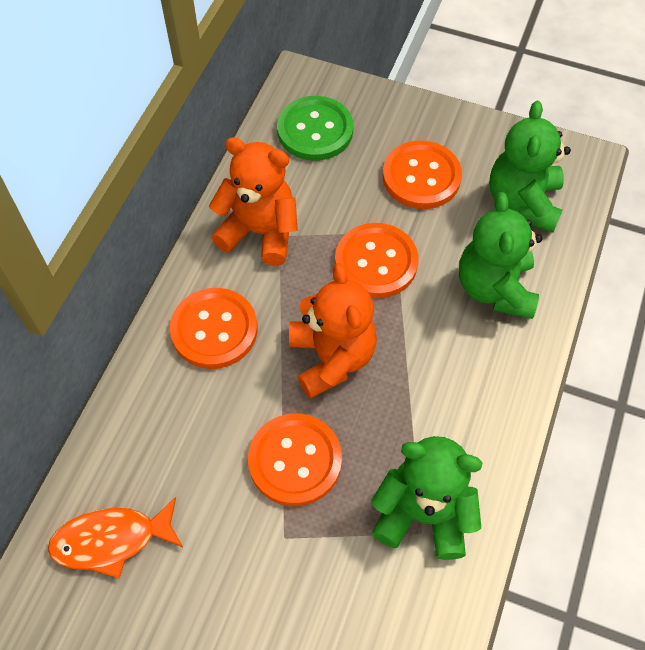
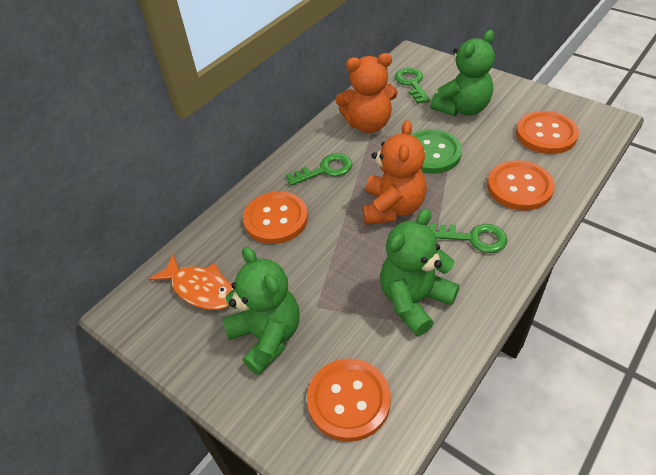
green key: none = 0 -> [286,153,352,186] [395,68,430,104] [430,224,507,253] = 3

